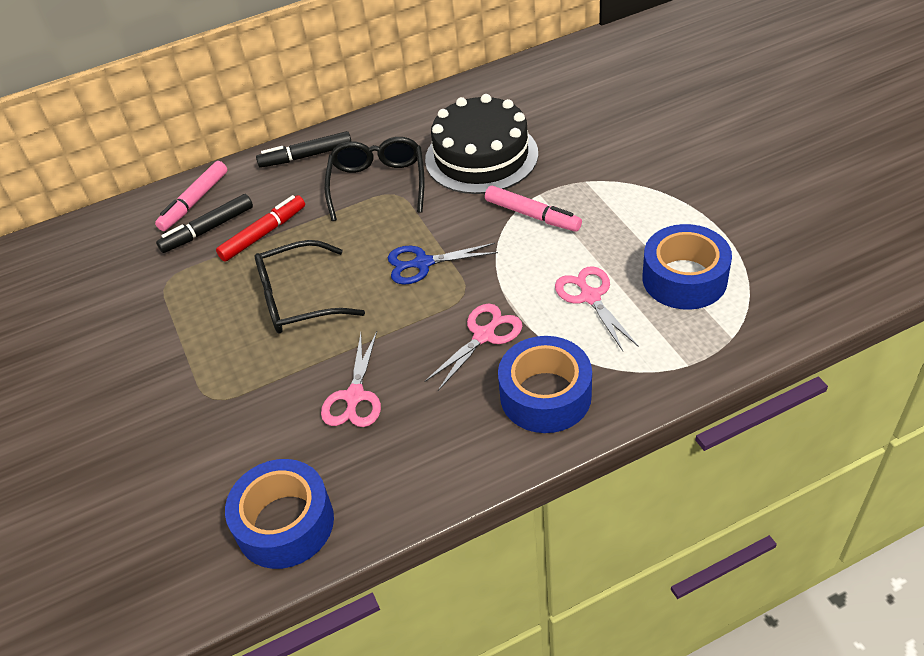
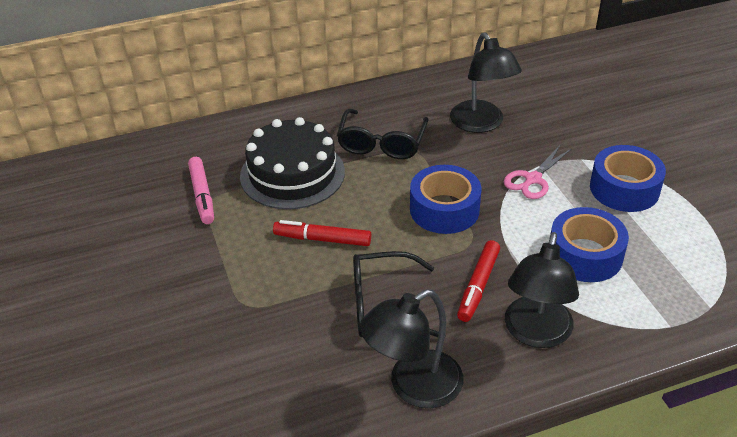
black lamp: none = 0 -> [359,289,463,408] [450,32,522,133] [505,232,579,348] = 3
black marker: [156,194,253,253] [256,131,352,168] = 2 -> none = 0
blue scissors: [388,243,498,285] = 1 -> none = 0
pink marker: [155,161,227,231] [485,186,582,232] = 2 -> [188,157,214,224] = 1
pink scissors: [321,331,381,427] [424,304,522,391] [555,266,639,351] = 3 -> [504,144,571,199] = 1
red marker: [216,195,305,262] = 1 -> [273,220,371,246] [457,240,500,322] = 2

